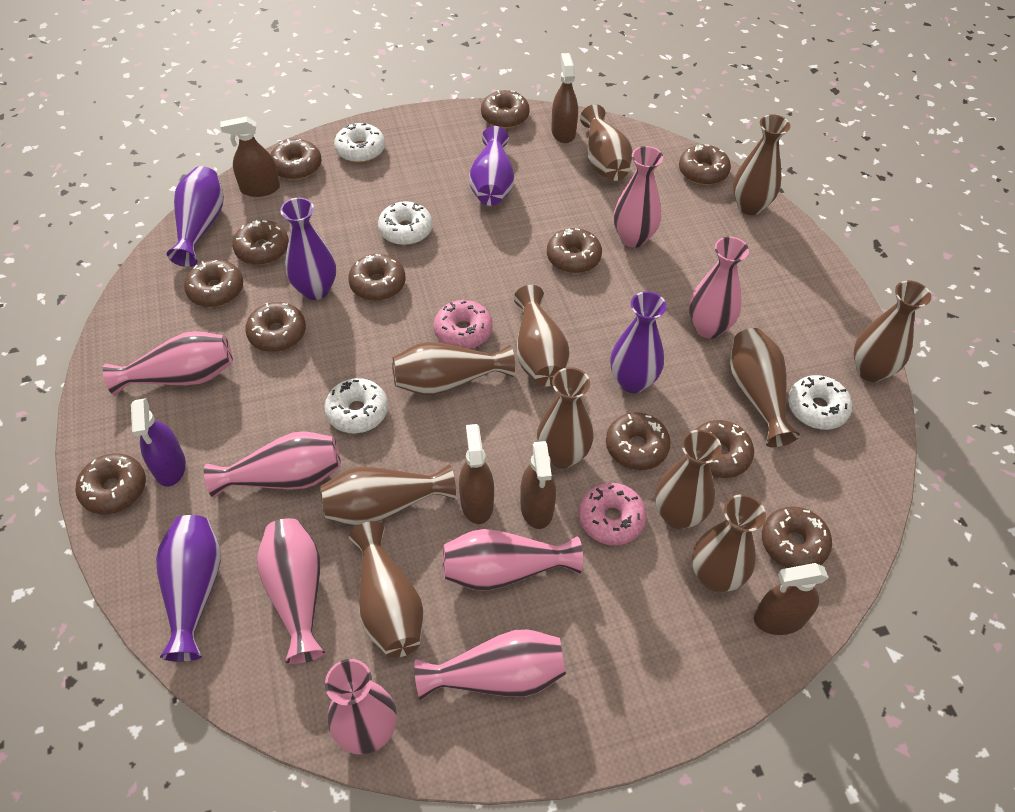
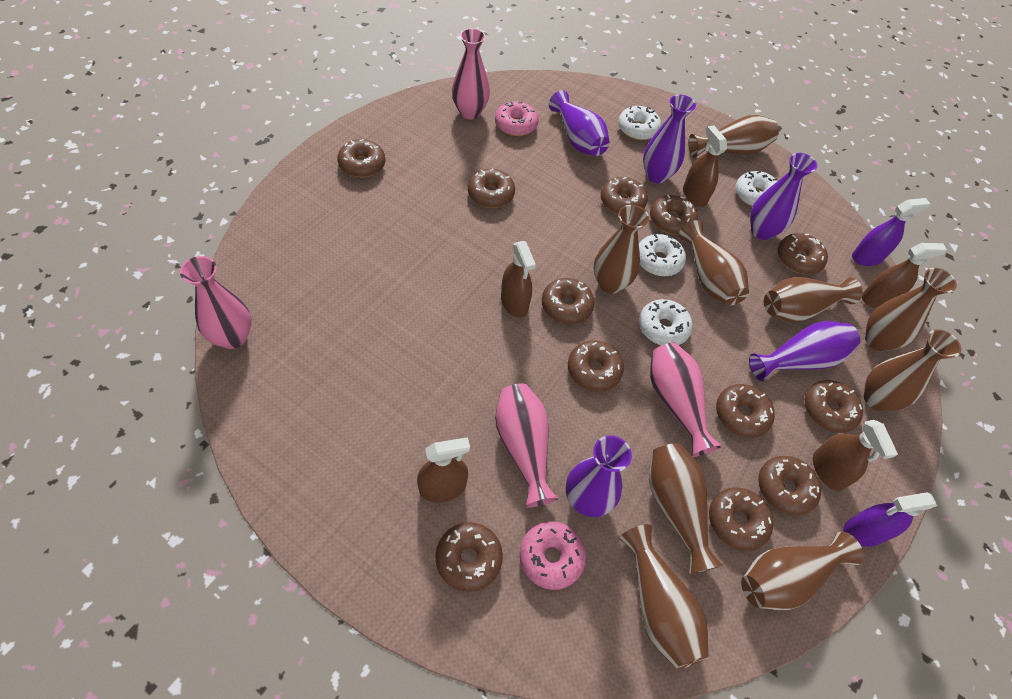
brown vase: [320,464,456,526] [349,521,424,658] [392,342,515,395] [514,285,570,386] [537,367,593,468] [580,104,633,181] [655,430,722,529] [692,494,766,592] [730,328,800,447] [733,114,790,215] [854,281,931,382] = 11 -> [594,205,649,294] [620,524,709,669] [649,443,723,574] [679,220,749,306] [688,115,779,158] [741,531,864,610] [764,277,862,322] [864,329,961,411] [865,268,957,351] = 9
pink vase: [103,331,233,396] [204,431,341,498] [257,518,325,664] [325,659,397,755] [414,629,566,700] [442,529,583,591] [614,146,663,248] [689,237,749,339] = 8 -> [180,256,251,349] [452,28,490,119] [495,383,558,508] [650,343,722,457] = 4
purple spray bottle: [131,398,186,487] = 1 -> [843,492,938,547] [852,198,930,266] = 2

